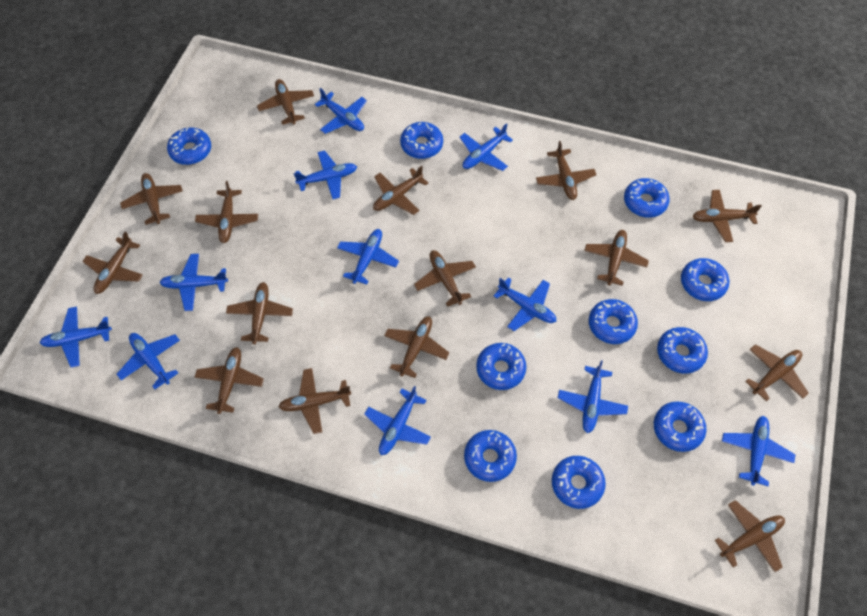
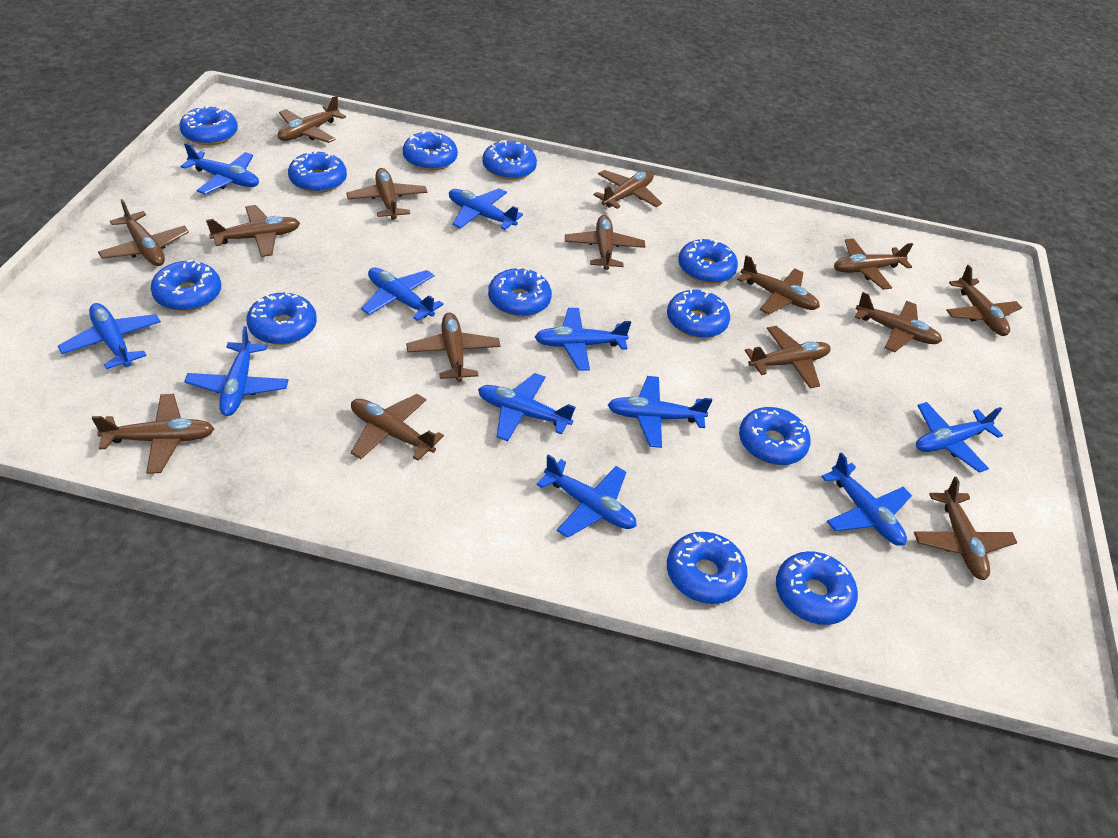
blue donut: [167,127,211,165] [400,122,443,159] [464,430,517,482] [476,343,526,390] [552,456,606,509] [589,299,638,344] [624,178,670,218] [654,402,706,452] [657,327,708,374] [681,258,729,301] = 10 -> [151,259,221,311] [179,106,238,145] [246,293,317,345] [288,151,347,193] [403,131,458,171] [482,140,537,180] [488,267,552,317] [667,289,730,338] [667,532,748,604] [678,239,738,284] [739,407,811,465] [776,551,858,625] = 12

